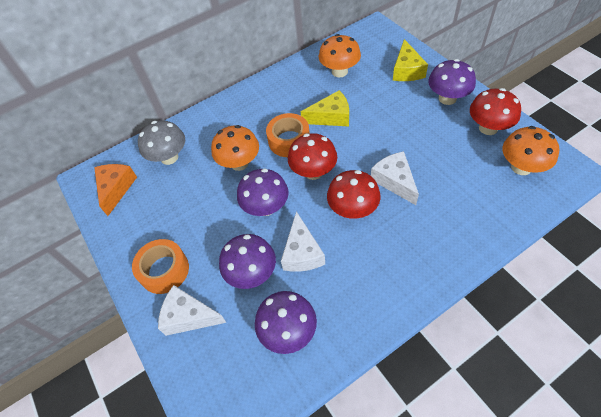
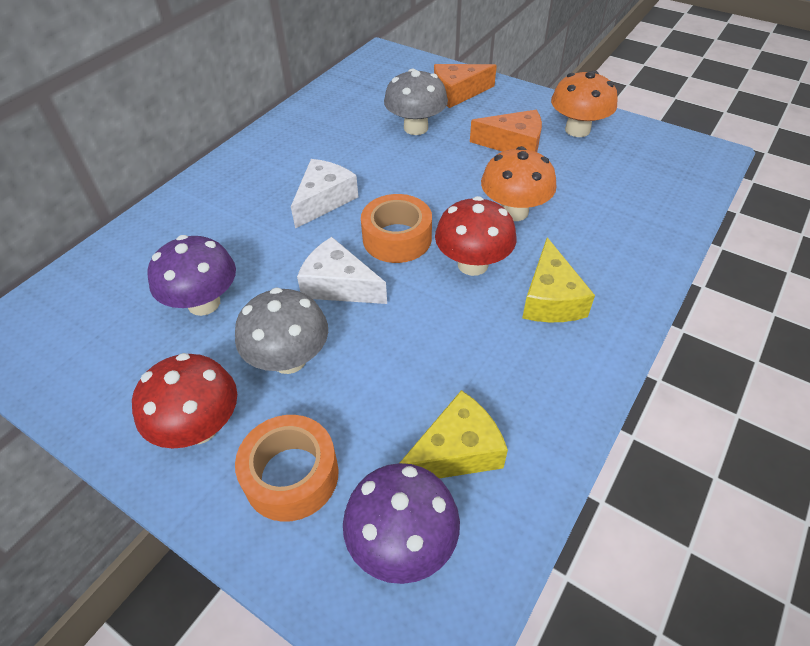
grey mushroom: [138,121,185,165] = 1 -> [235,288,328,374] [384,69,448,135] = 2
orange cheese: [94,164,137,216] = 1 -> [434,64,497,108] [470,110,542,152] = 2
orange mushroom: [211,125,259,171] [319,34,361,77] [503,126,559,175] = 3 -> [481,146,557,221] [551,71,618,137] = 2
purple mushroom: [219,234,276,289] [237,168,289,216] [255,291,317,354] [428,59,476,105] = 4 -> [147,235,236,316] [343,463,460,584] = 2
red mushroom: [288,133,337,180] [327,170,381,219] [470,88,521,135] = 3 -> [132,353,237,449] [435,196,517,276] = 2
white cheese: [158,285,227,336] [281,211,325,272] [371,151,419,205] = 3 -> [291,159,358,229] [297,237,387,304] = 2

